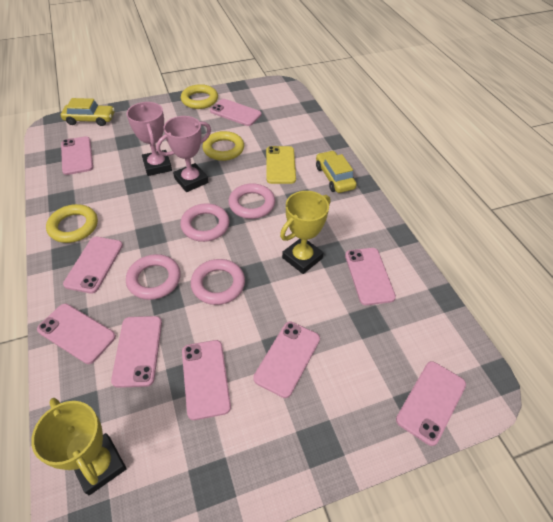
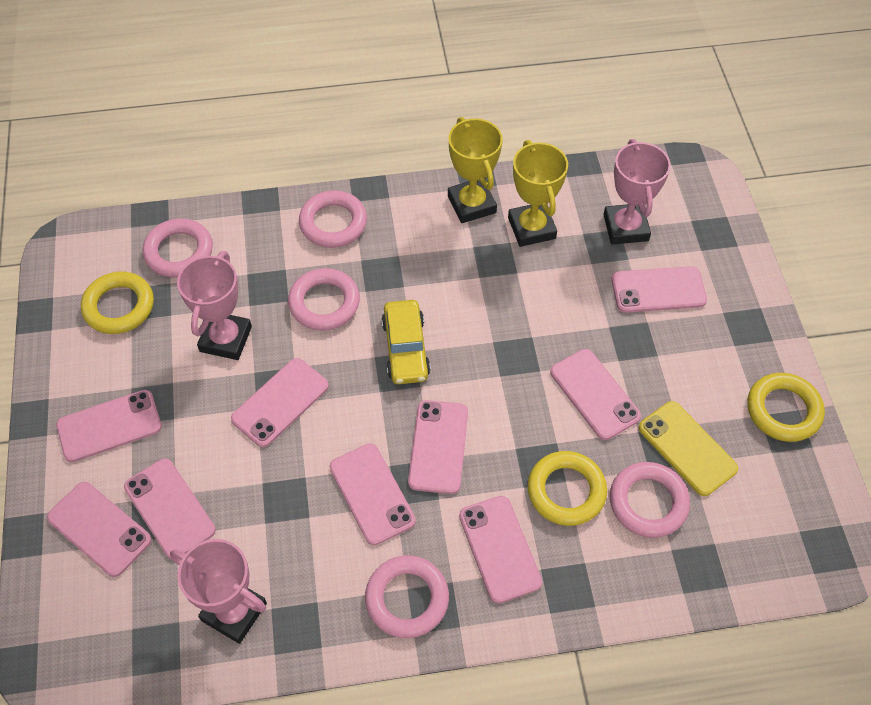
pink ring: [126,254,181,300] [180,203,230,242] [191,259,245,305] [228,183,275,219] = 4 -> [143,218,213,277] [288,268,360,331] [299,191,367,248] [365,555,449,638] [610,462,690,538] = 5
pink trophy: [126,102,172,176] [156,116,211,192] = 2 -> [170,539,267,644] [177,251,252,360] [603,139,671,245] = 3
yellow car: [61,98,115,126] [316,150,357,193] = 2 -> [381,300,431,384] = 1

